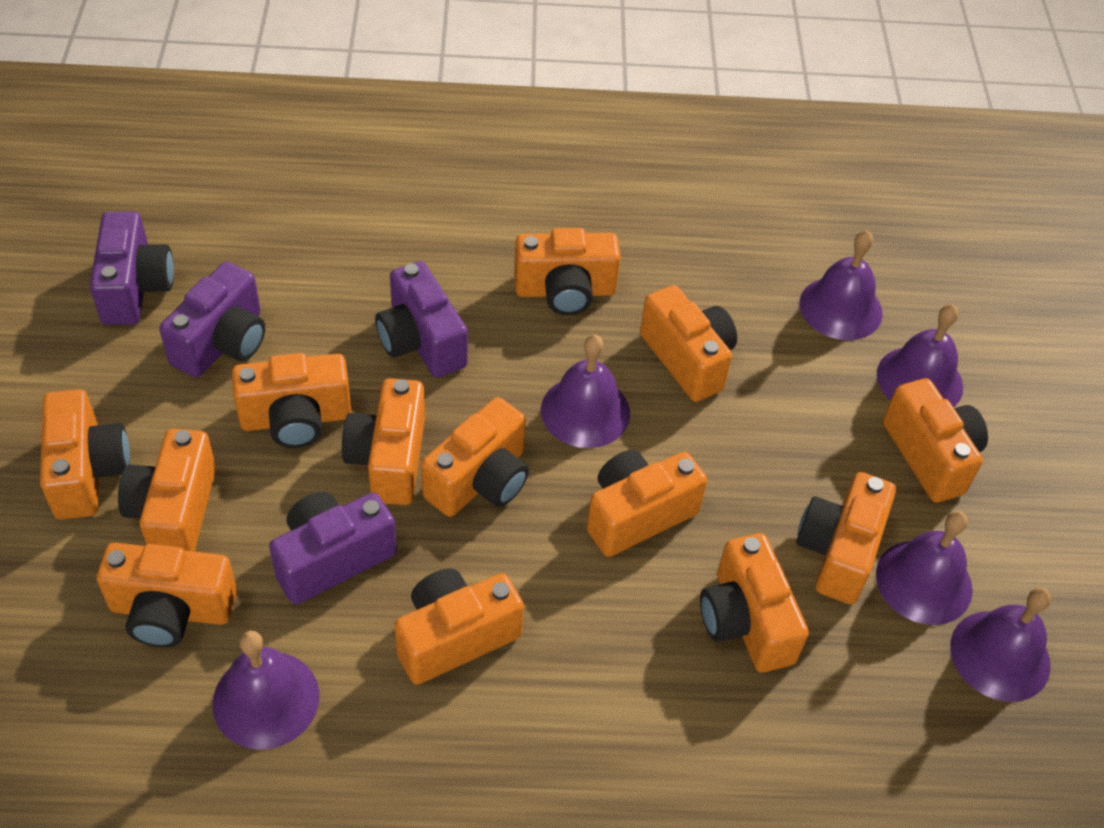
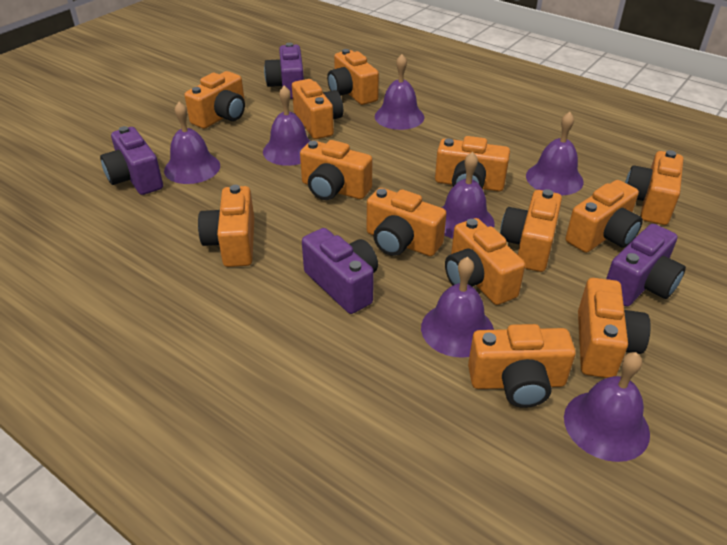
purple bell: [212,631,319,750] [541,335,630,448] [800,230,883,340] [876,511,973,625] [877,304,963,407] [950,587,1051,702] = 6 -> [164,102,220,184] [263,85,310,166] [375,54,424,130] [421,257,494,358] [441,152,495,239] [526,112,584,195] [564,352,650,462] = 7

